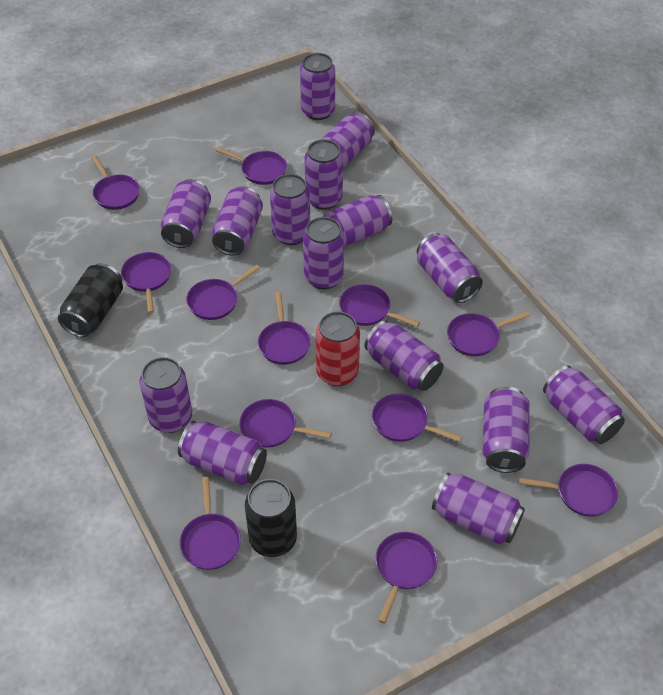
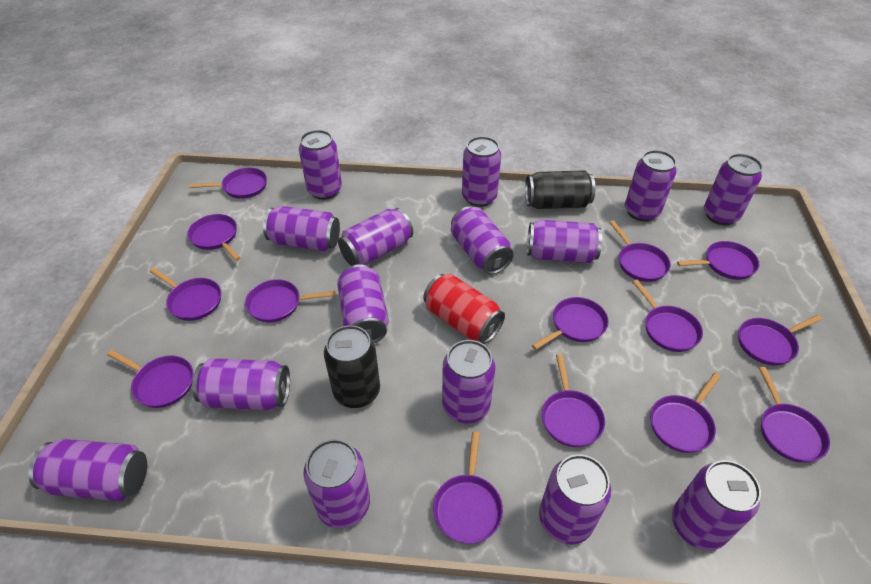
purple pan: [92,156,140,210] [121,252,171,313] [179,477,241,570] [186,265,260,320] [216,147,287,185] [239,399,332,448] [258,292,311,365] [339,284,420,327] [372,393,462,442] [375,532,437,624] [447,312,530,356] [519,464,618,517] = 12 -> [107,350,194,408] [150,268,221,321] [187,214,240,261] [190,168,267,199] [245,279,335,322] [433,432,503,544] [532,297,609,350] [542,354,605,447] [609,220,671,282] [633,280,703,352] [650,373,721,453] [677,241,760,280] [738,315,822,366] [759,367,830,463] = 14

